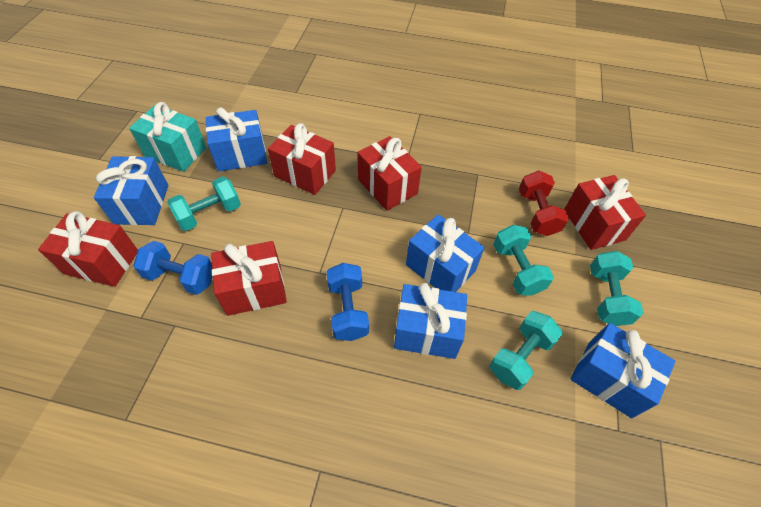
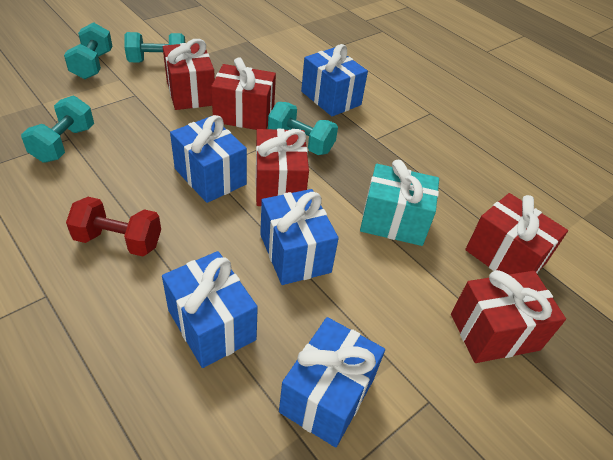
blue dumbbell: [133,241,213,295] [326,263,369,341] = 2 -> none = 0

